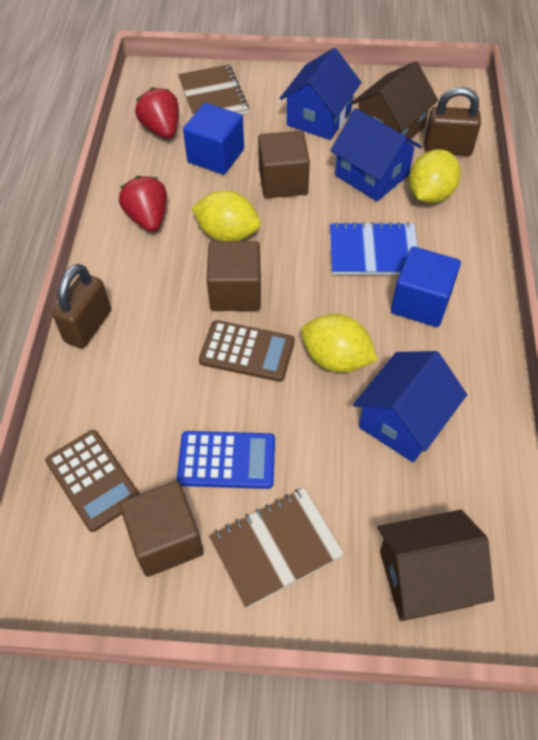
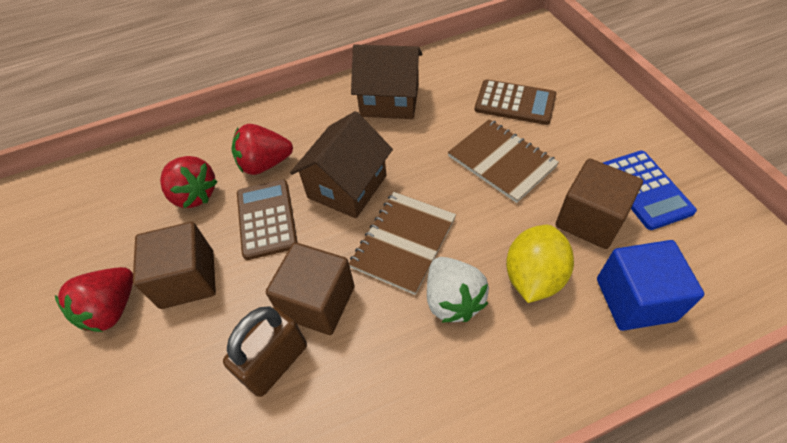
blue cube: [183,103,244,175] [391,246,461,327] = 2 -> [597,240,704,331] = 1
blue house: [280,48,362,140] [330,108,422,201] [353,351,467,462] = 3 -> none = 0
blue notebook: [330,222,418,275] = 1 -> none = 0
brown padlock: [52,264,111,349] [424,87,481,156] = 2 -> [223,306,307,397] = 1
red strawberry: [119,176,167,232] [135,87,179,139] = 2 -> [55,267,133,332] [160,156,218,208] [232,124,293,175] = 3
white strawberry: none = 0 -> [427,257,489,323] = 1
yellow lemon: [191,190,261,241] [301,314,378,373] [409,149,461,203] = 3 -> [506,225,574,303] = 1

